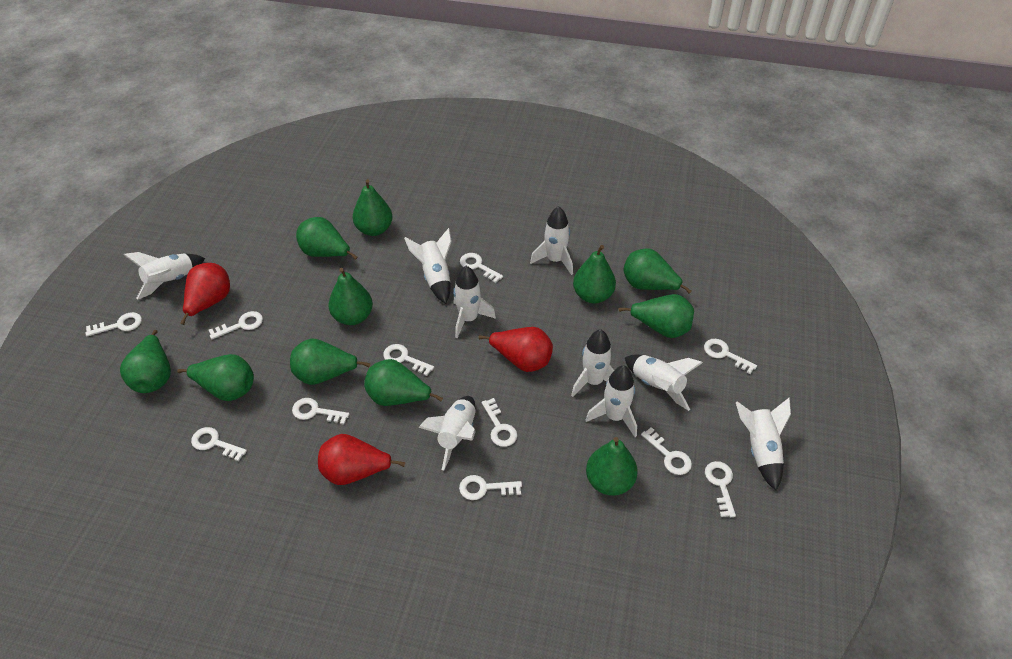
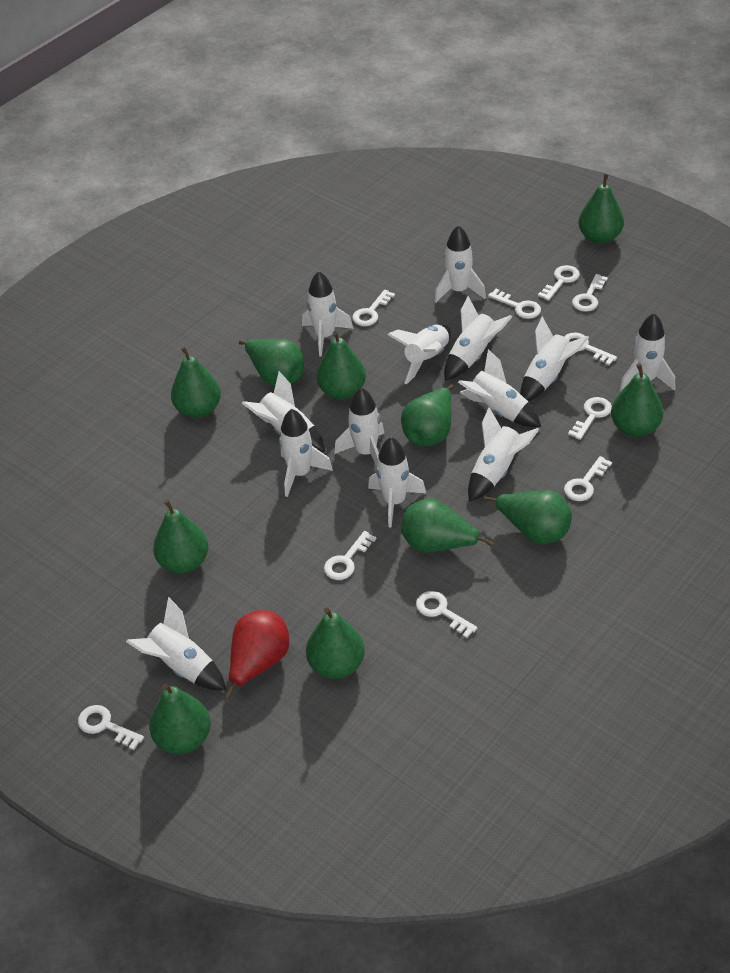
red pear: [180,263,230,325] [318,434,405,485] [478,327,553,372] = 3 -> [225,610,290,698] = 1
white key: [85,312,142,336] [191,427,247,461] [209,311,263,339] [292,398,350,425] [383,344,434,376] [459,475,522,500] [460,253,503,283] [482,398,517,447] [641,427,692,475] [704,339,757,374] [705,461,736,517] = 11 -> [78,705,144,750] [324,531,376,580] [352,290,395,326] [416,591,477,638] [488,289,541,319] [538,265,580,301] [564,332,617,365] [564,456,612,501] [568,397,612,440] [572,274,608,312] = 10
white rocket: [124,252,205,300] [404,228,452,304] [418,396,476,470] [453,266,496,338] [530,206,573,275] [571,329,614,397] [586,366,637,437] [625,355,703,411] [736,398,791,490] = 9 -> [126,597,226,690] [242,371,325,452] [279,409,333,497] [302,271,353,357] [334,387,384,466] [368,437,426,527] [387,325,451,384] [435,225,486,303] [444,296,512,381] [458,349,541,427] [468,407,539,502] [520,316,589,401] [619,313,675,392] = 13

